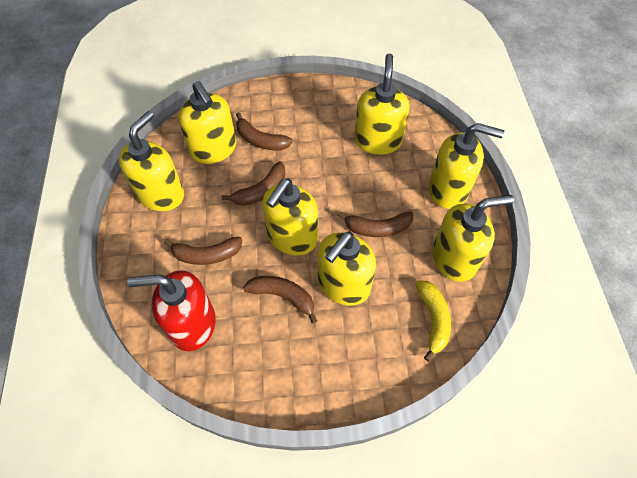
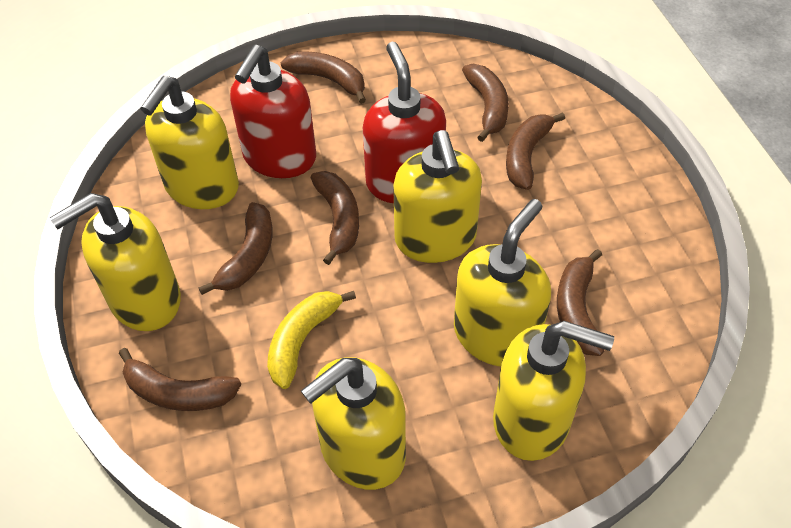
brown banana: [164,237,242,265] [222,161,285,206] [236,112,293,150] [243,276,317,324] [338,211,413,237] = 5 -> [119,348,241,411] [199,202,273,295] [280,51,366,104] [311,171,359,265] [462,64,509,142] [506,112,565,190] [557,249,604,356] = 7
red soap dispenser: [128,270,216,351] = 1 -> [230,45,316,178] [363,42,446,203] = 2
yellow soap dispenser: [119,111,184,211] [178,81,237,164] [262,178,318,256] [318,232,376,306] [355,53,410,155] [429,123,504,209] [432,195,514,282] = 7 -> [50,193,181,331] [140,76,239,209] [301,357,406,490] [393,130,482,263] [454,199,551,366] [493,321,614,461] = 6

